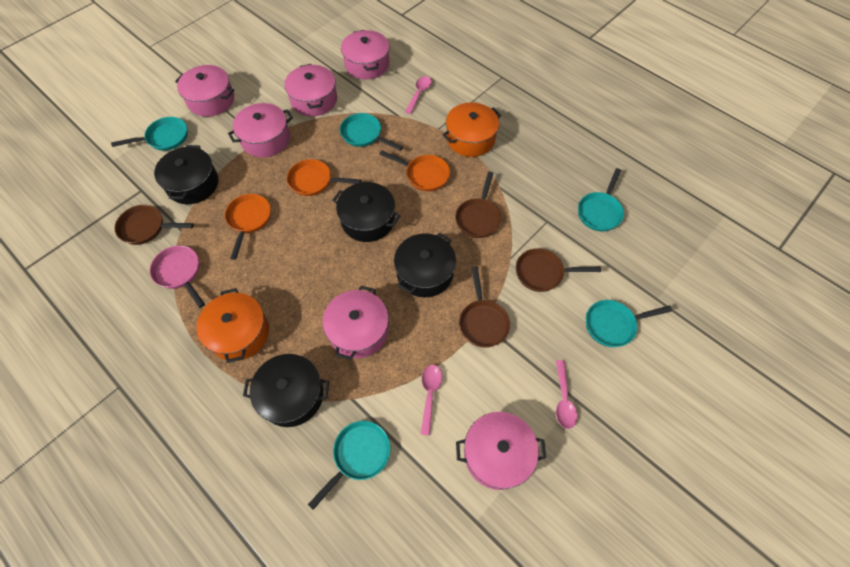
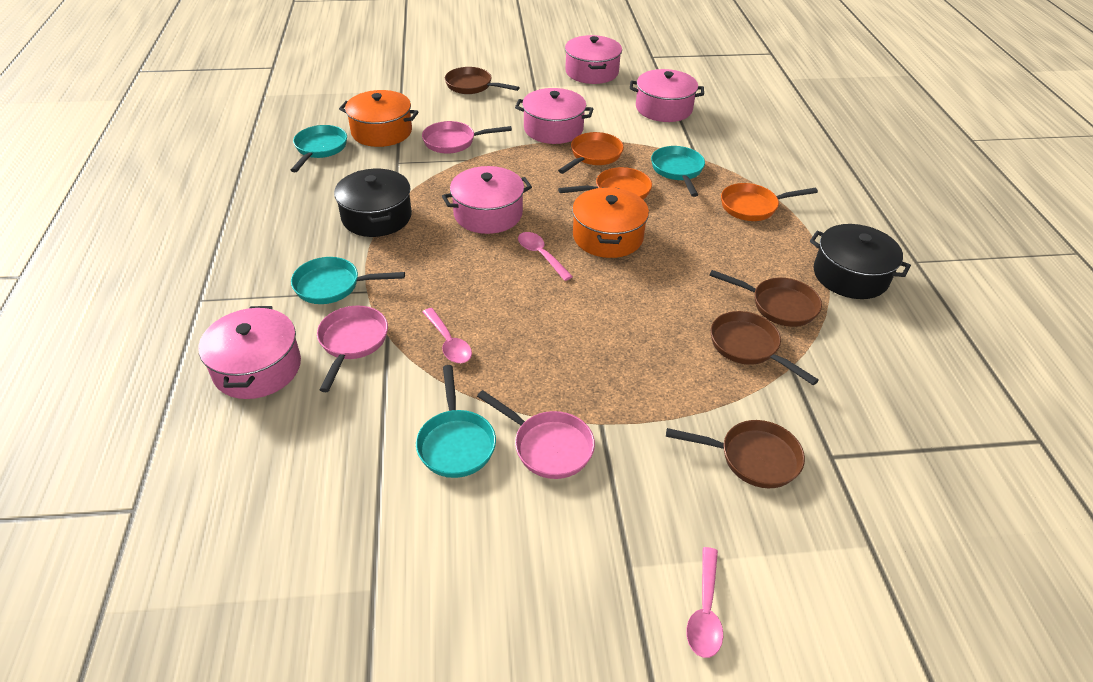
black pot: [154,145,219,204] [243,354,329,427] [332,182,400,242] [394,232,456,298] = 4 -> [334,169,412,237] [810,224,911,299] = 2
pink pan: [150,245,205,308] = 1 -> [317,306,388,392] [422,121,512,154] [477,390,595,479] = 3
pink pot: [175,65,234,117] [228,103,293,157] [284,64,337,116] [322,286,389,360] [341,30,389,79] [456,412,546,490] = 6 -> [198,306,301,399] [442,166,532,234] [515,88,593,144] [565,35,622,84] [630,69,704,122] = 5
turquoise pan: [111,117,188,151] [308,421,391,510] [340,113,403,151] [578,168,624,231] [586,300,672,347] = 5 -> [291,125,347,172] [291,257,405,304] [416,365,496,478] [651,146,705,197] = 4

